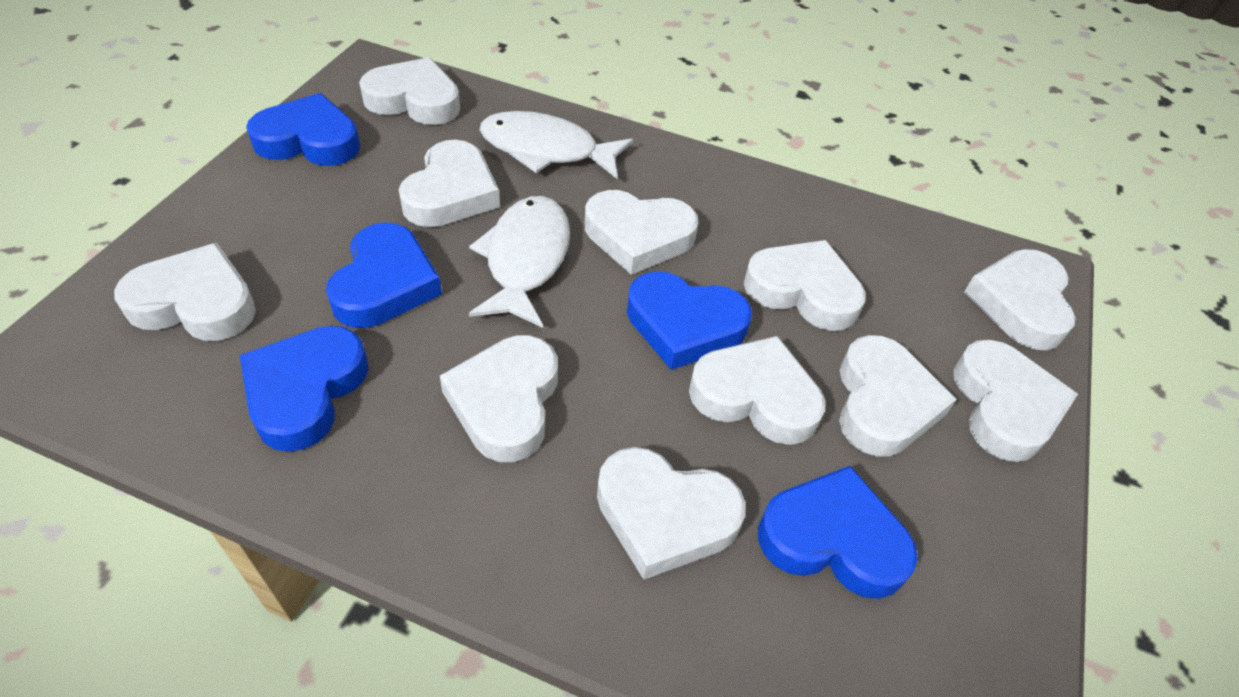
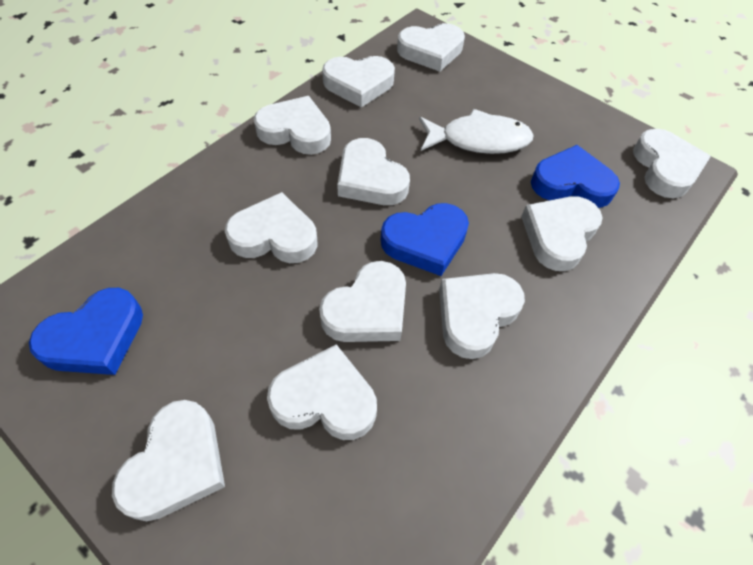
blue heart: [240,326,368,452] [246,93,360,166] [326,223,442,328] [627,271,752,370] [758,466,918,599] = 5 -> [29,288,143,375] [381,203,469,276] [531,145,620,208] = 3
white fish: [469,196,570,328] [480,111,634,179] = 2 -> [419,109,534,154] = 1

